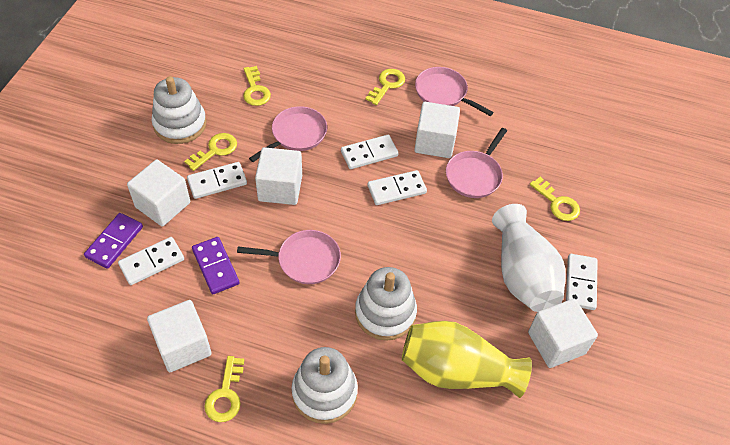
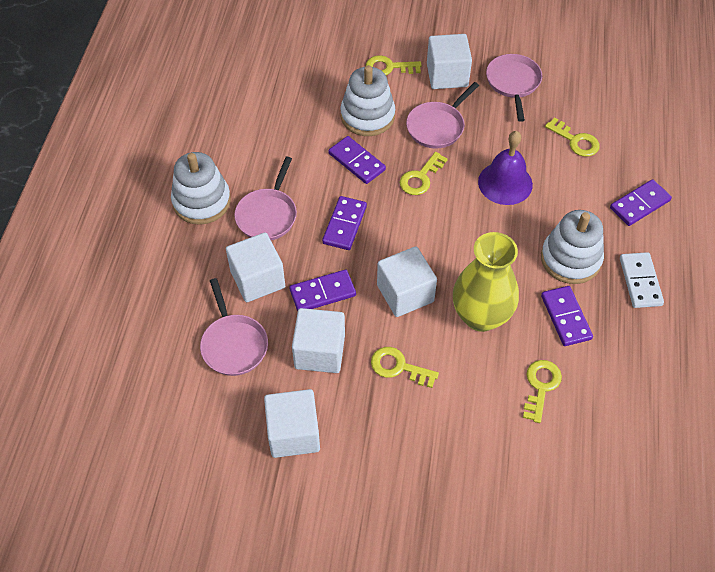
purple bell: none = 0 -> [478,131,533,205] = 1
purple domino: [84,213,143,269] [192,237,239,294] = 2 -> [289,270,356,311] [322,196,367,250] [329,136,386,184] [541,286,593,346] [610,179,672,226] = 5
white domino: [118,237,184,285] [187,162,247,199] [341,135,398,169] [368,170,427,205] [566,254,598,310] = 5 -> [620,252,664,308] = 1
white vase: [492,204,566,312] = 1 -> none = 0

